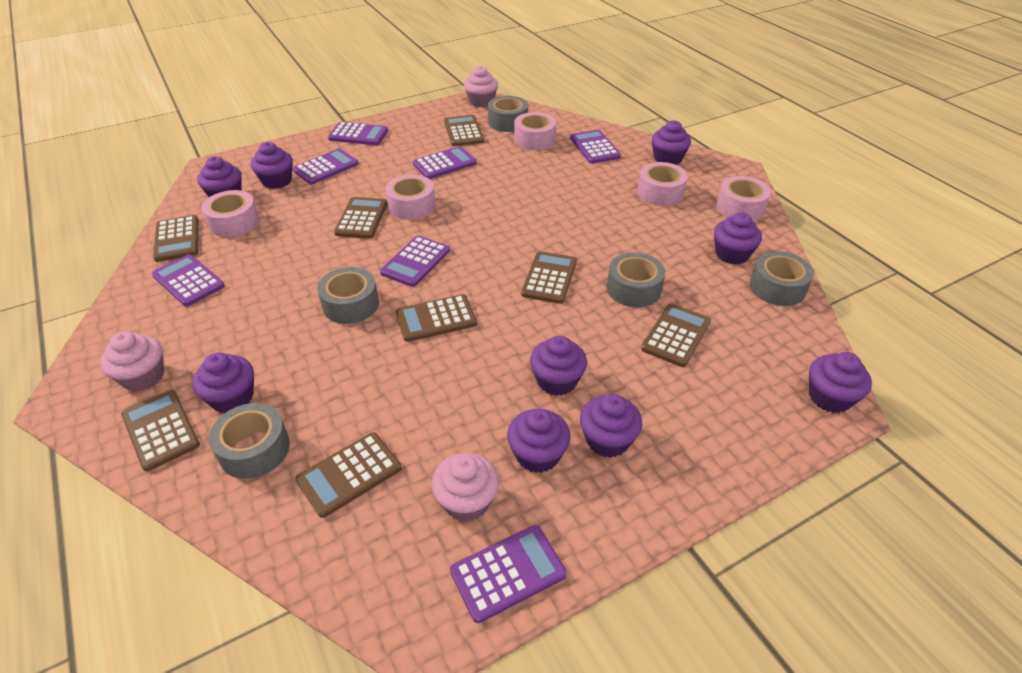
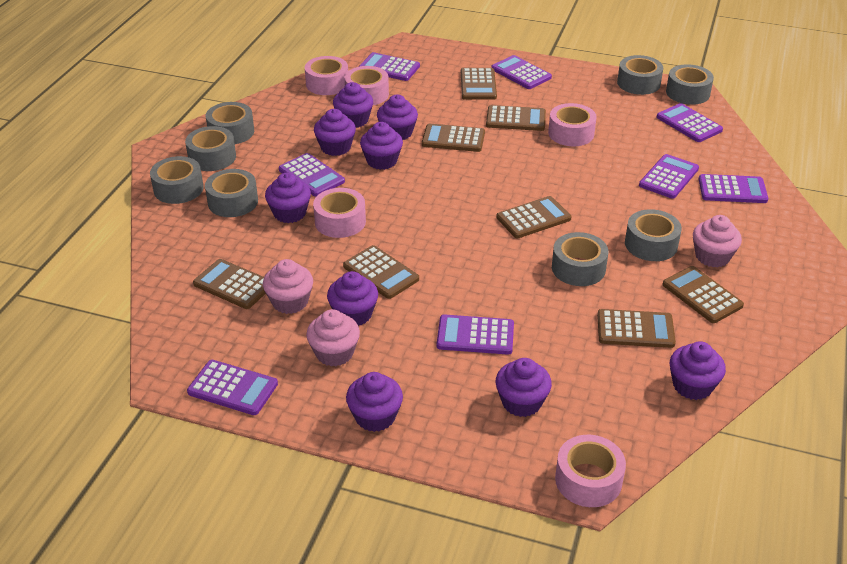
grey tape: [209,403,290,479] [317,267,379,324] [488,96,528,132] [607,252,665,307] [750,251,814,306] = 5 -> [150,156,204,204] [185,126,236,171] [205,169,258,217] [206,102,254,144] [552,232,609,286] [617,55,663,95] [625,209,682,261] [666,64,714,105] = 8
purple calculator: [152,254,225,307] [293,148,359,184] [328,122,388,145] [380,236,450,287] [413,146,477,179] [450,525,567,623] [570,130,621,164] = 7 -> [187,360,278,415] [279,153,345,197] [359,52,420,81] [437,314,514,355] [491,55,552,89] [639,154,699,199] [657,103,723,142] [699,174,768,203] = 8

